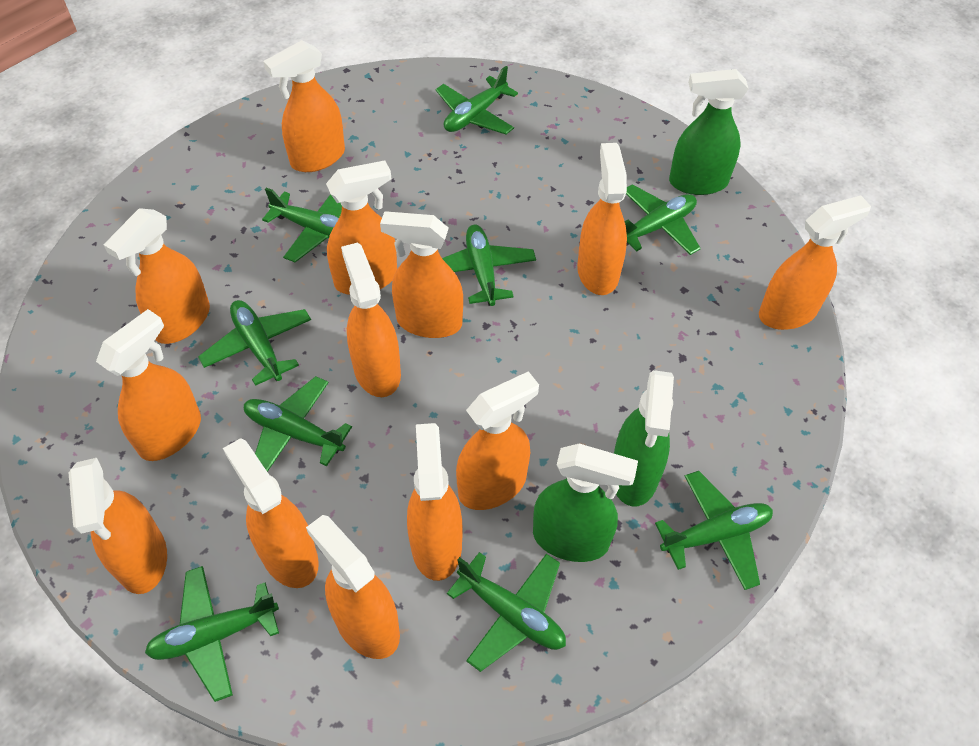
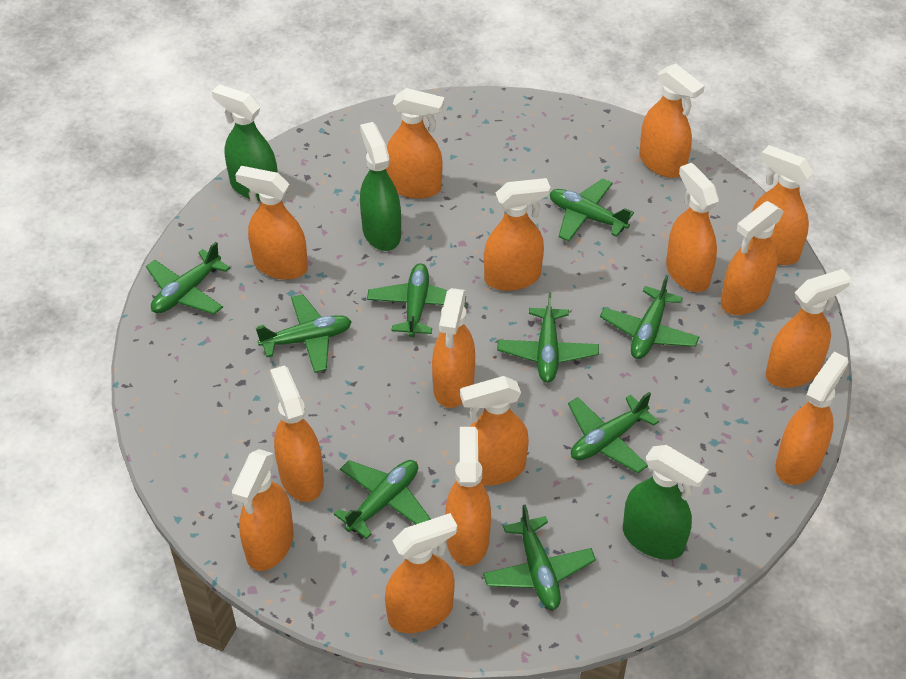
orange spray bottle: [69,458,167,594] [96,309,201,461] [104,208,210,344] [223,438,319,588] [263,40,345,172] [306,515,400,659] [326,161,397,295] [341,243,401,397] [380,211,463,338] [407,423,462,581] [456,371,539,510] [577,143,627,295] [759,195,871,330] = 13 -> [232,449,294,571] [235,166,308,280] [270,365,324,502] [385,513,457,633] [386,88,445,199] [432,288,475,408] [445,427,491,566] [460,376,529,486] [484,178,551,291] [639,64,705,178] [666,163,719,292] [721,201,784,315] [752,145,813,265] [765,269,851,388] [775,351,848,485] = 15

